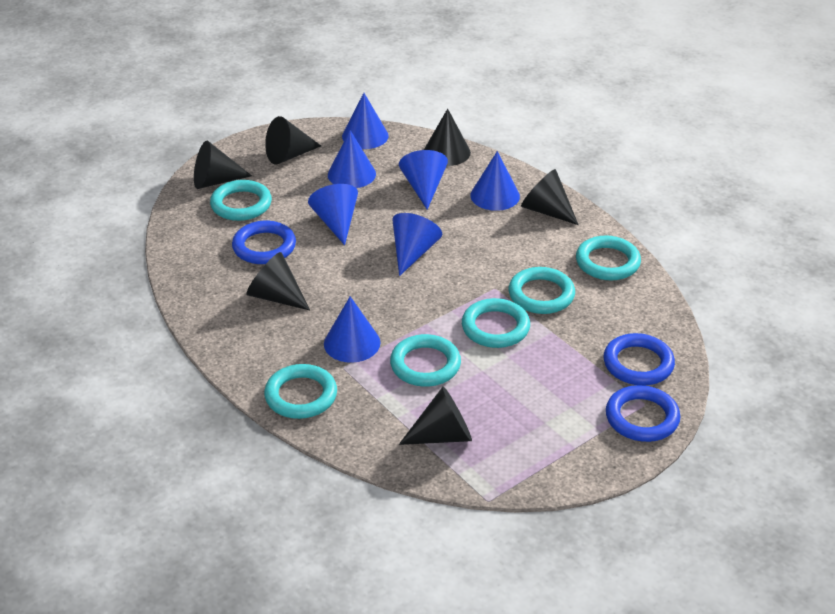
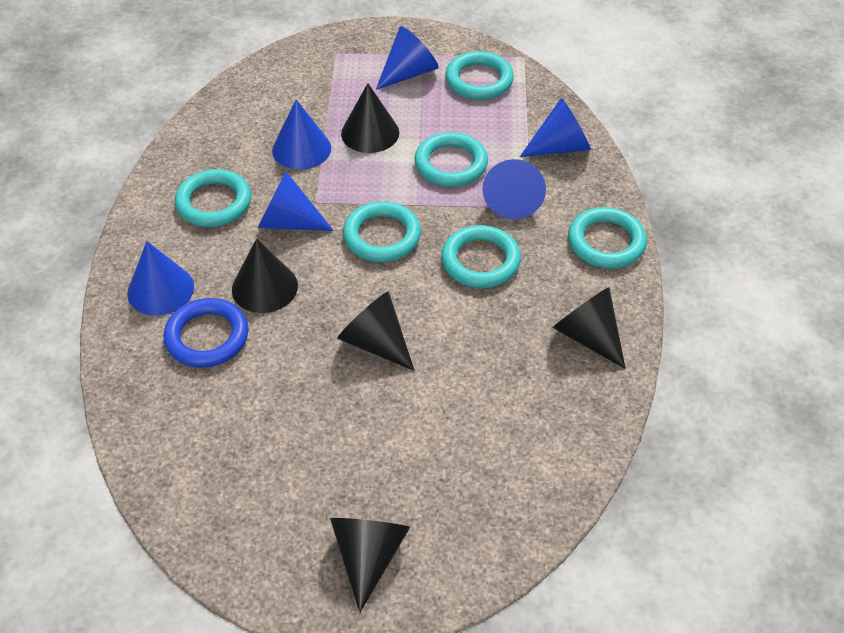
black cone: [194,141,252,189] [246,252,310,310] [265,116,321,165] [399,386,472,445] [424,109,471,166] [521,169,579,225] = 6 -> [232,238,298,313] [330,518,410,613] [337,291,414,371] [341,83,399,153] [552,287,626,369] = 5
blue cone: [308,184,358,245] [324,296,381,363] [328,130,376,188] [342,93,389,149] [392,213,442,276] [399,150,448,210] [470,151,520,211] = 7 -> [127,241,194,316] [258,171,334,231] [272,99,331,170] [376,26,439,90] [483,159,546,219] [520,98,591,157] = 6
blue ring: [232,221,296,264] [603,333,675,385] [606,385,680,442] = 3 -> [164,298,249,368] = 1

